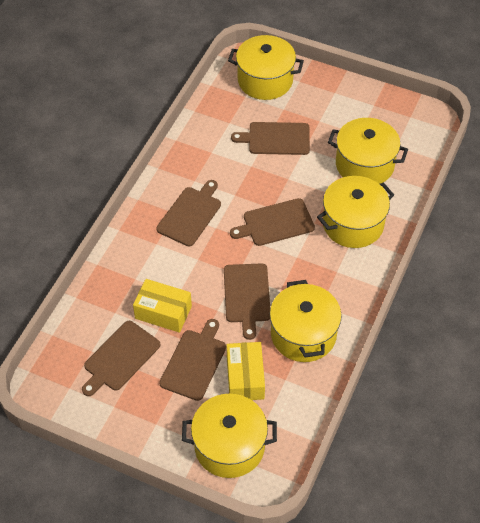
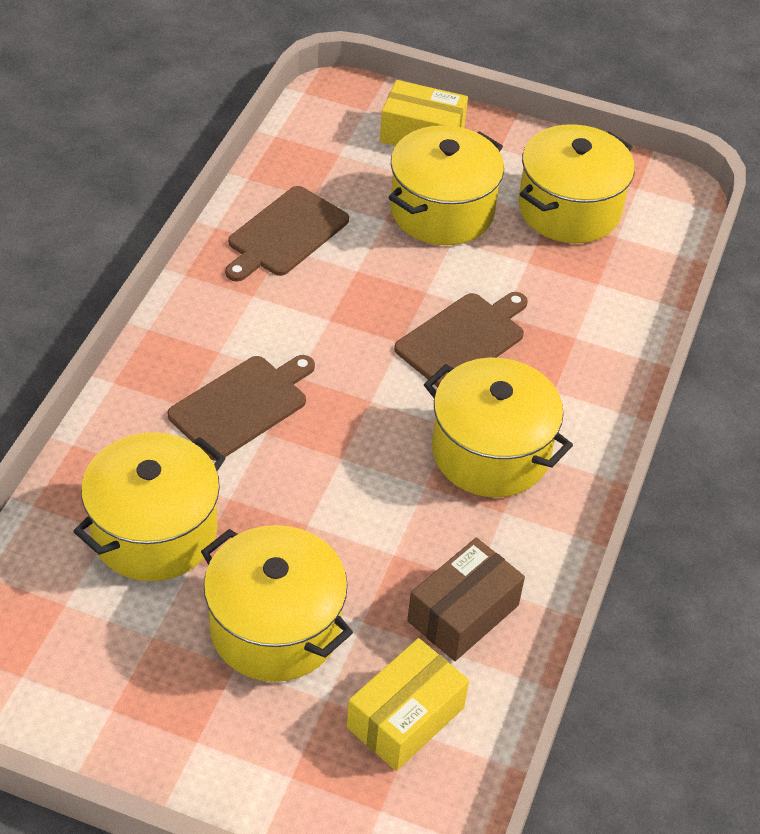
brown box: none = 0 -> [407,538,525,661] = 1
brown cutting board: [82,321,160,396] [156,180,221,247] [159,319,226,401] [224,263,270,340] [230,198,315,246] [231,122,310,155] = 6 -> [167,355,315,461] [225,186,349,282] [394,292,528,387] = 3

